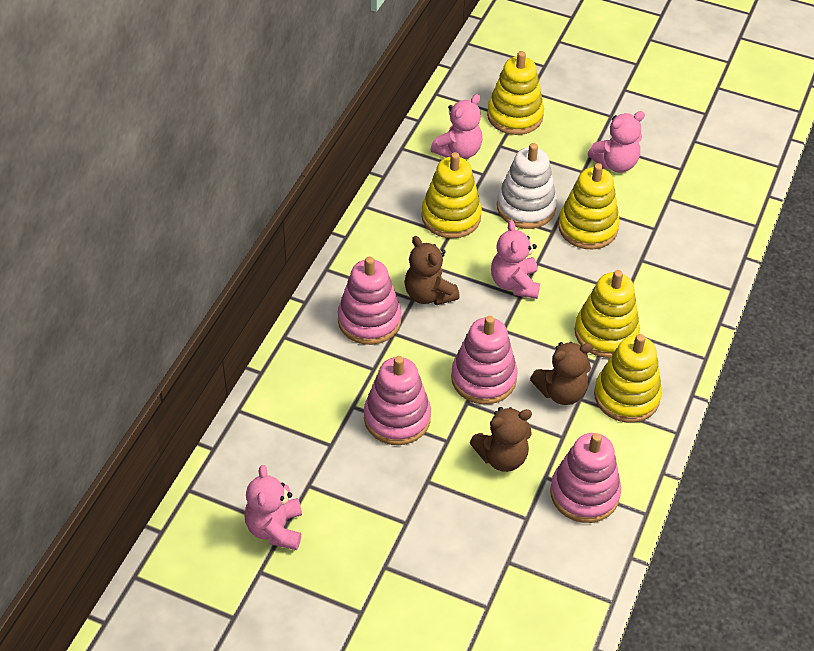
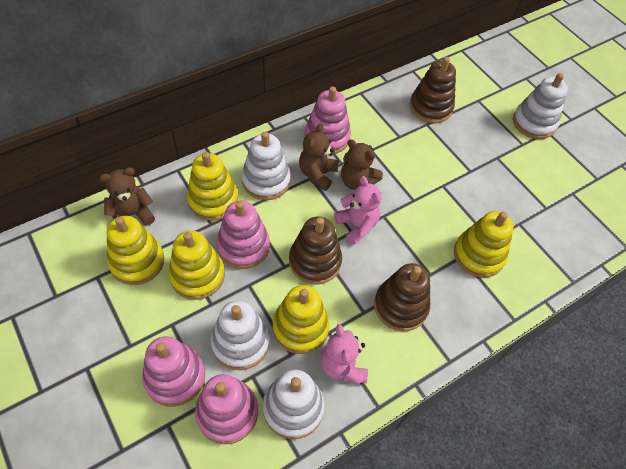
brown stacking toy: none = 0 -> [289,216,342,284] [374,263,430,331] [410,57,456,124] = 3
pink teddy bear: [244,465,302,550] [431,94,483,159] [491,220,540,299] [588,111,645,173] = 4 -> [321,324,368,384] [334,176,381,245] = 2
white stacking toy: [497,143,557,229] = 1 -> [211,301,270,370] [241,132,291,200] [263,370,325,439] [513,73,568,139] = 4

